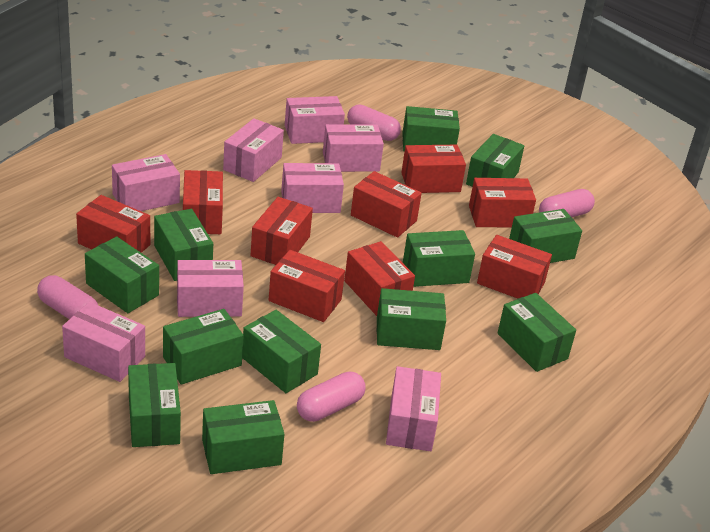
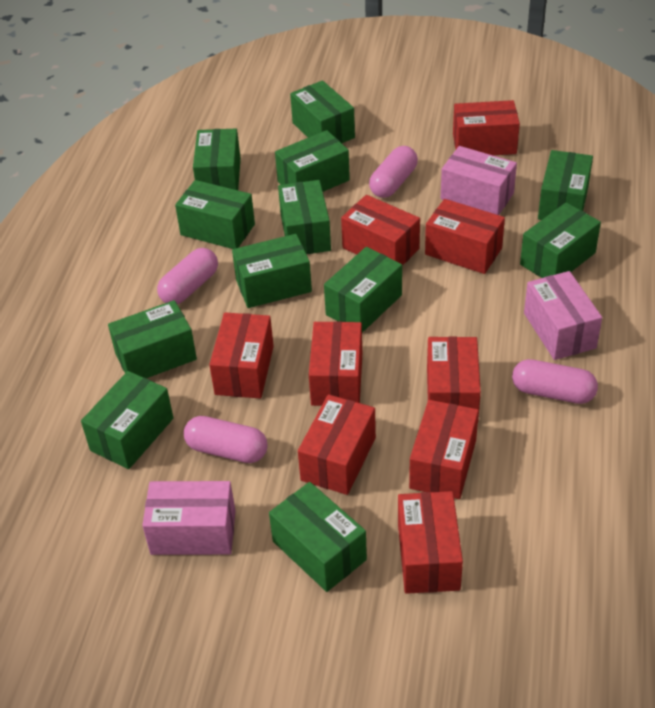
pink box: [62,302,145,382] [112,154,180,211] [177,260,244,317] [223,118,284,182] [281,163,344,213] [285,96,345,144] [323,124,384,172] [386,366,441,451] = 8 -> [142,481,236,555] [441,146,517,215] [524,271,602,360] = 3

